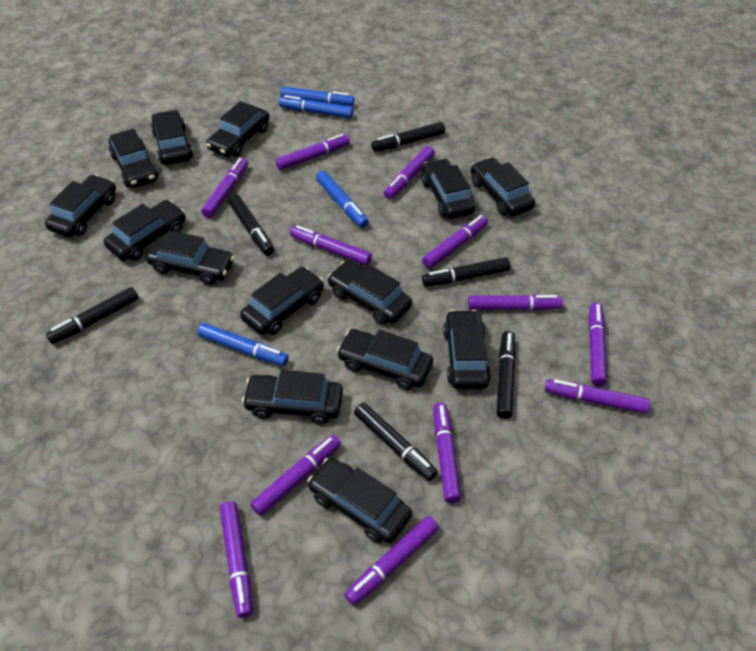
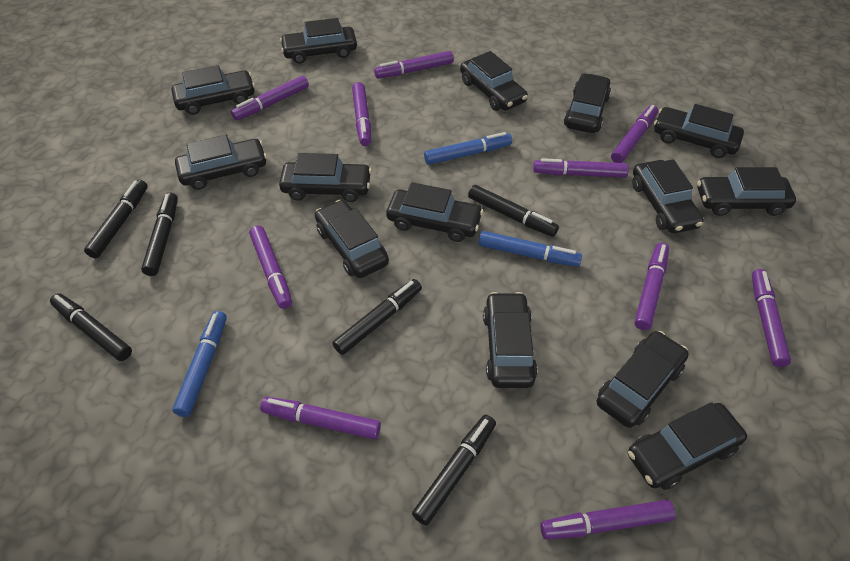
blue marker: [197,323,289,366] [279,95,354,118] [280,87,355,106] [316,171,369,228] = 4 -> [172,311,227,417] [424,132,512,165] [478,231,582,267] = 3
purple marker: [201,158,248,218] [220,501,253,618] [250,435,341,516] [275,134,350,170] [290,225,372,265] [344,516,439,605] [384,146,435,199] [422,215,488,268] [433,403,461,503] [468,295,563,311] [545,379,650,414] [588,303,607,386] = 12 -> [231,76,309,120] [249,225,292,309] [260,397,381,439] [352,82,371,146] [374,51,453,78] [533,158,629,178] [540,500,675,540] [611,105,658,163] [634,243,669,330] [752,269,791,367] = 10

